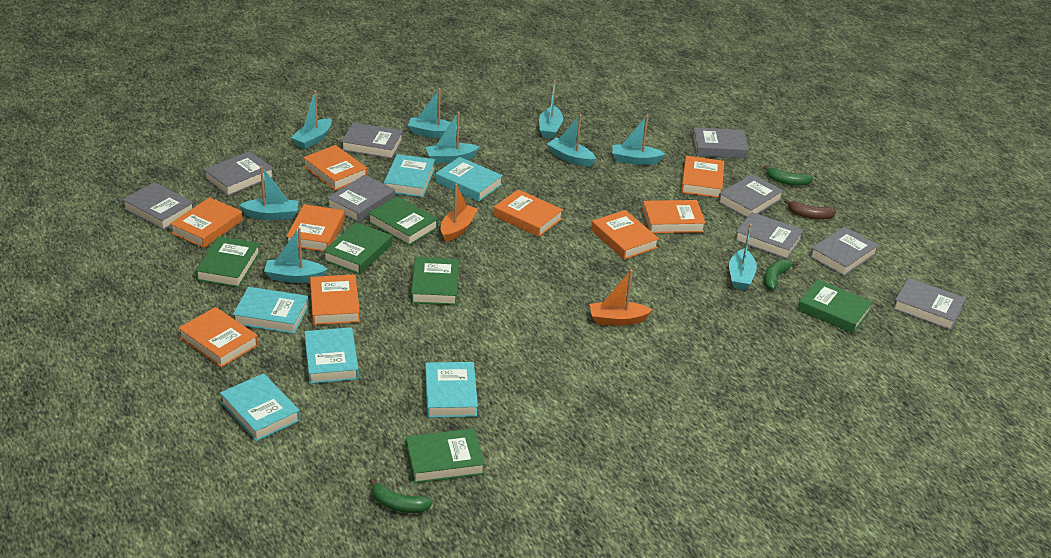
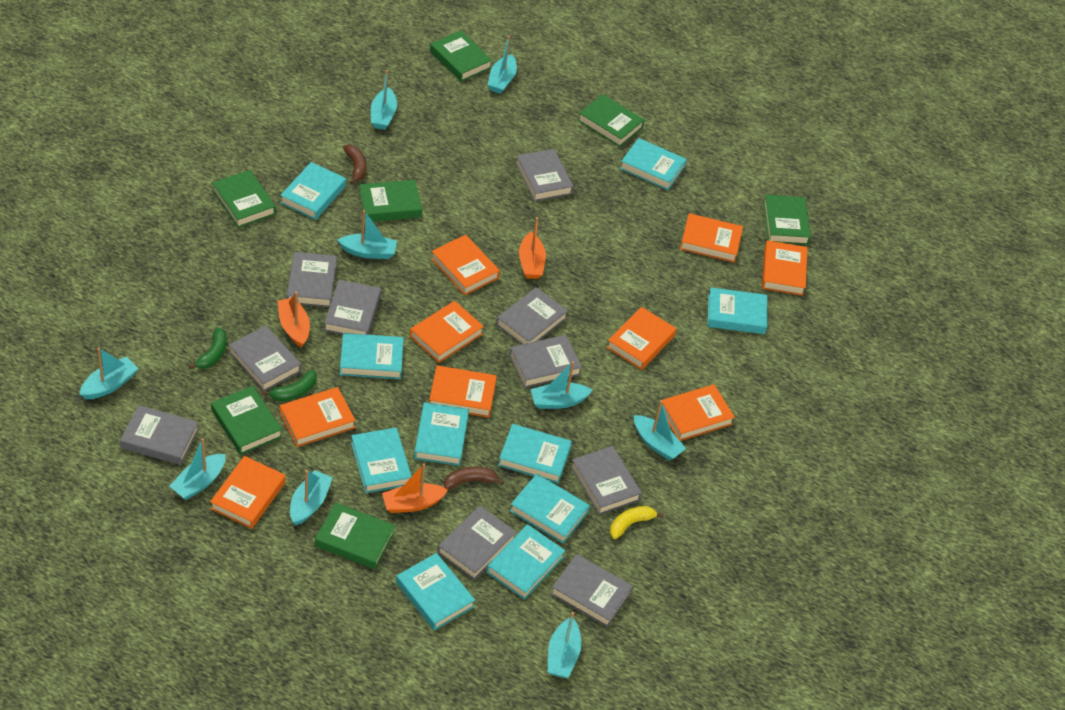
brown banana: [784,199,836,220] = 1 -> [343,145,366,184] [444,466,504,489] = 2
green banana: [369,478,433,513] [763,165,813,186] [764,259,798,290] = 3 -> [188,327,227,369] [262,370,317,401] = 2
green book: [195,236,260,288] [323,222,392,274] [368,196,438,246] [406,428,485,484] [411,257,459,305] [798,280,873,334] = 6 -> [211,386,282,455] [212,170,276,228] [315,502,395,569] [359,180,422,222] [430,31,492,82] [578,94,644,147] [763,195,811,245] = 7
grey book: [122,182,194,230] [204,151,274,196] [327,175,395,223] [341,122,403,159] [692,127,749,158] [718,174,784,218] [735,212,804,259] [810,227,879,276] [893,278,966,330] = 9 -> [120,405,199,465] [229,325,301,391] [287,252,337,307] [324,280,381,335] [438,506,517,580] [496,287,568,345] [509,335,582,388] [516,149,574,201] [551,554,633,627] [571,446,642,515] = 10
orange boat: [441,183,478,242] [590,270,653,326] = 2 -> [278,292,310,348] [382,463,448,513] [519,217,546,279] = 3
turquoise book: [220,373,300,441] [233,287,309,334] [304,327,359,384] [384,154,435,197] [425,362,478,418] [435,157,503,202] = 6 -> [280,162,346,220] [340,333,404,379] [351,428,412,493] [396,553,475,631] [414,402,469,466] [487,524,565,600] [498,424,572,483] [510,474,590,544] [620,138,687,190] [707,287,767,334] = 10
yellow banana: none = 0 -> [610,506,664,539] = 1

